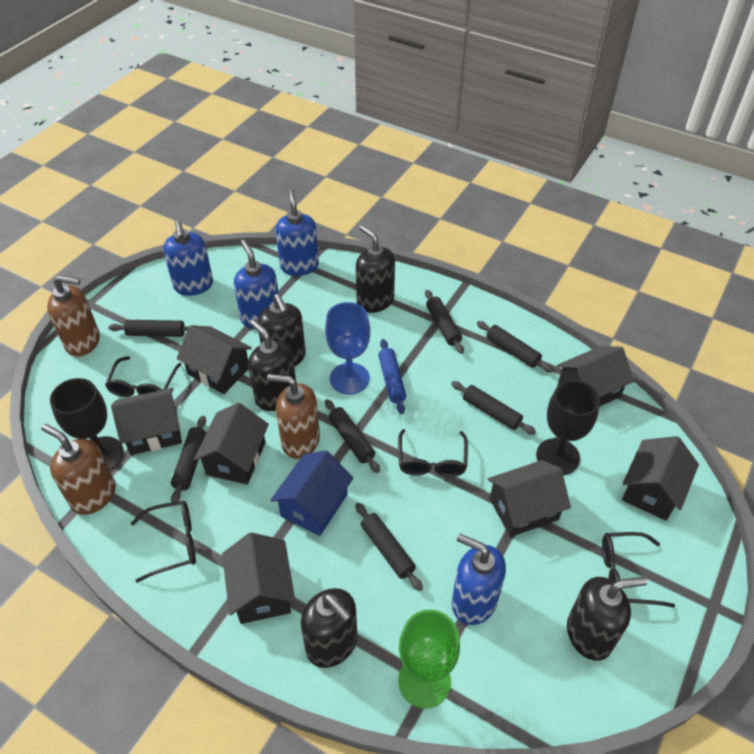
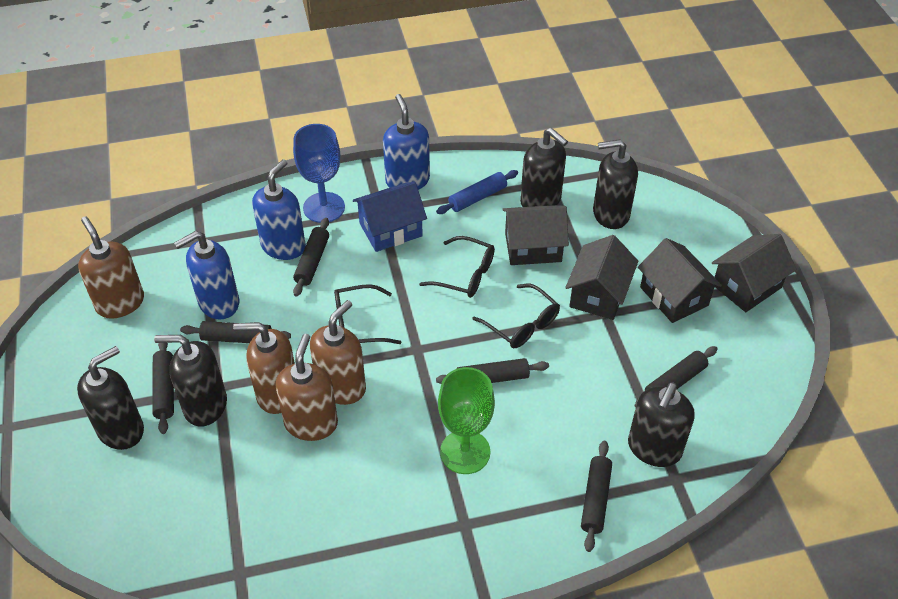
black glasses: [105,356,182,397] [131,500,196,583] [398,429,468,477] [602,532,675,607] = 4 -> [334,284,402,344] [419,236,495,298] [472,284,560,348] = 3
black goblet: [50,378,124,470] [536,380,600,475] = 2 -> none = 0
black house: [111,388,182,455] [177,325,252,394] [194,403,269,484] [222,532,295,624] [488,460,571,537] [557,346,634,407] [622,436,699,521] = 7 -> [502,205,569,265] [565,235,638,320] [638,238,722,323] [712,234,796,312] = 4
black rolling pin: [108,320,197,337] [171,416,206,503] [325,399,380,473] [355,503,423,591] [425,290,464,354] [451,381,536,435] [477,321,553,372] = 7 -> [152,343,174,434] [180,321,291,343] [293,218,329,297] [436,358,549,384] [581,441,612,552] [634,346,718,408] = 6
blue soap dispenser: [163,220,213,296] [234,240,279,329] [275,189,319,276] [452,534,506,625] = 4 -> [174,231,239,320] [252,159,306,260] [383,94,430,190] = 3
brown soap dispenser: [41,424,116,515] [47,275,100,357] [267,374,320,459] = 3 -> [78,216,144,319] [233,322,295,414] [275,334,338,441] [310,300,366,405] = 4

